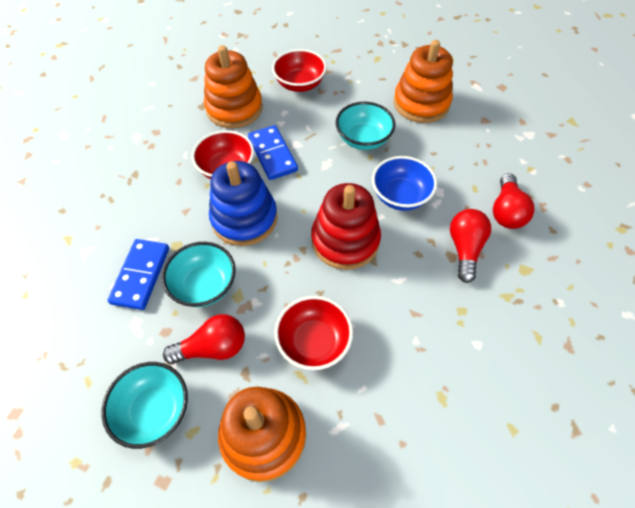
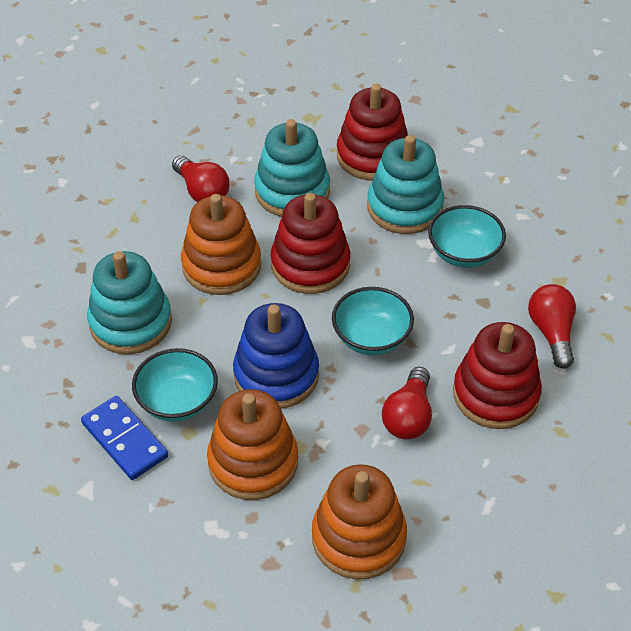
blue bowl: [372,156,437,211] = 1 -> none = 0
blue domino: [108,239,169,310] [248,125,298,180] = 2 -> [81,396,168,480] = 1
red bowl: [192,130,254,179] [272,49,327,92] [274,296,353,370] = 3 -> none = 0
red stacking toy: [311,183,381,270] = 1 -> [271,193,350,294] [337,84,408,181] [453,322,542,429] = 3
turquoise stacking toy: none = 0 -> [87,251,172,354] [254,119,330,217] [367,135,444,234] = 3

